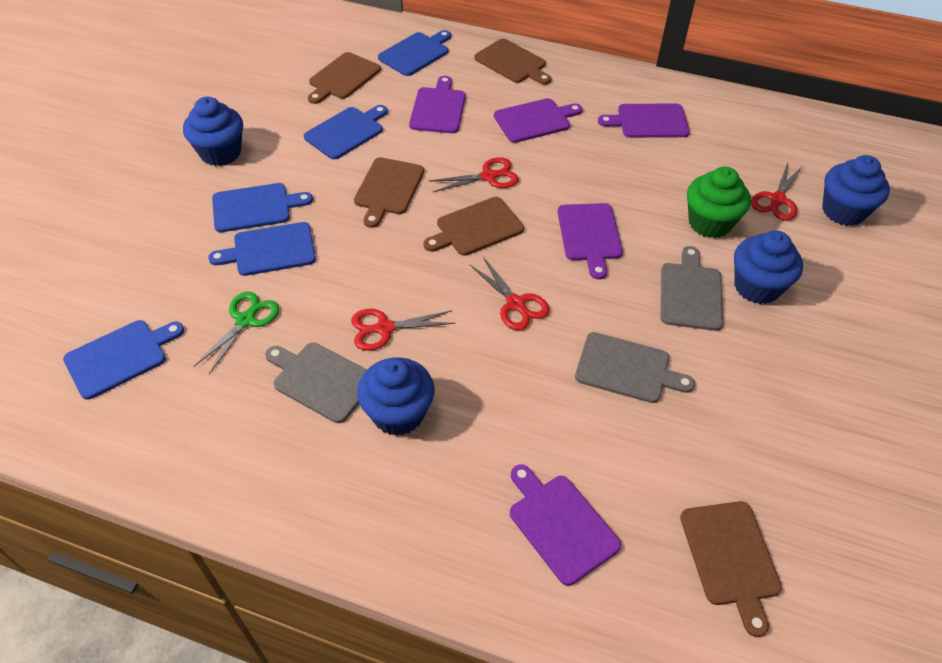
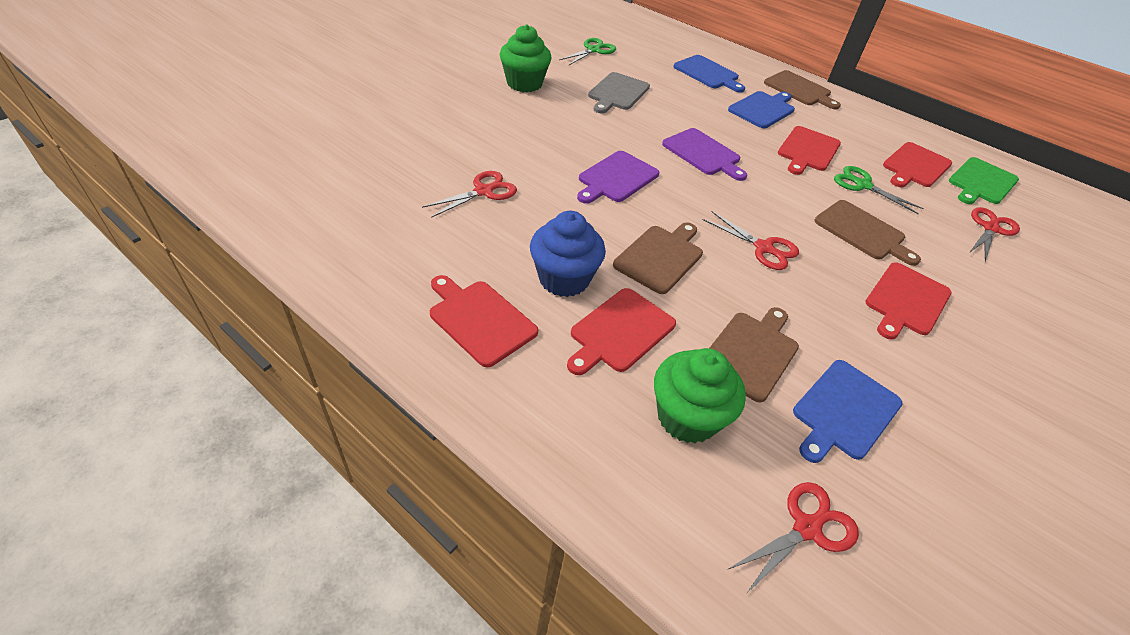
blue cupcake: [183,97,243,166] [357,357,434,436] [734,231,803,304] [822,155,890,226] = 4 -> [530,211,606,297] = 1
blue cutting board: [63,320,184,400] [208,222,316,276] [212,183,313,232] [304,105,388,160] [378,30,451,76] = 5 -> [673,55,745,93] [728,91,795,128] [793,360,903,463] = 3
brown cutting board: [308,52,381,104] [354,157,424,228] [423,197,524,256] [474,39,551,85] [680,501,782,637] = 5 -> [613,222,703,294] [709,307,799,403] [764,70,841,109] [815,200,921,266] = 4
green cupcake: [687,167,751,238] = 1 -> [500,25,552,92] [654,348,746,443] = 2
green cutting board: none = 0 -> [949,157,1019,204] = 1
green scissors: [194,292,280,374] = 1 -> [559,38,616,65] [834,166,924,215] = 2
grey cutting board: [265,343,367,423] [575,332,695,403] [661,246,723,331] = 3 -> [588,72,650,113] = 1
purple cutting board: [409,76,466,133] [494,98,583,143] [510,464,621,586] [558,203,623,280] [598,103,690,138] = 5 -> [577,151,659,204] [662,128,747,181] = 2
red cutting board: none = 0 -> [430,275,538,367] [567,288,676,375] [778,126,841,175] [865,262,952,340] [883,142,952,187] = 5

